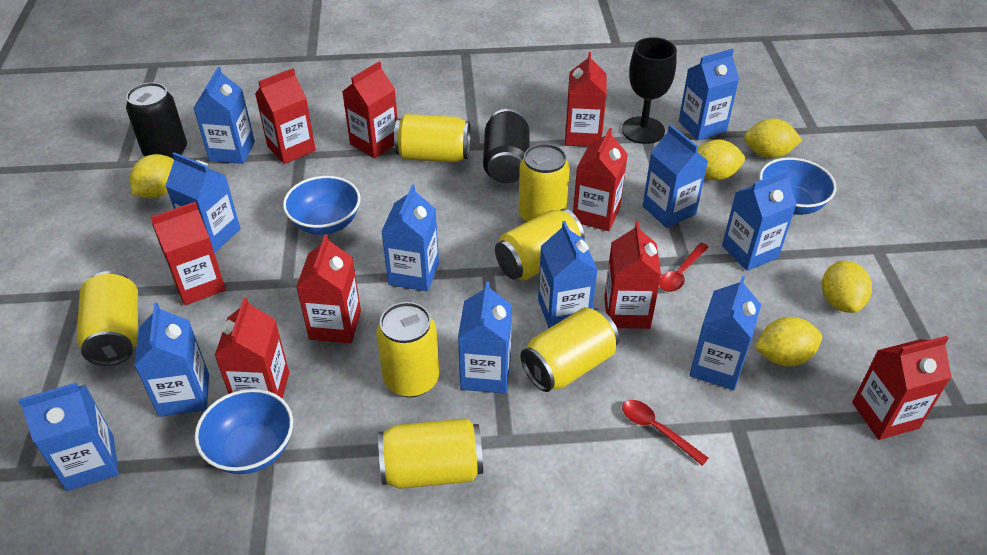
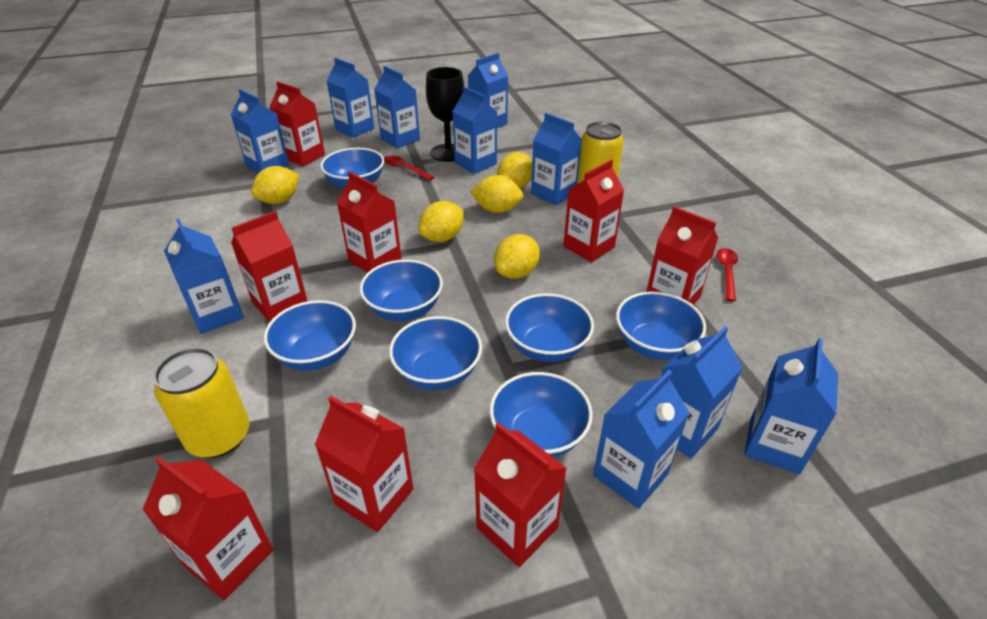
black can: [126,82,187,159] [483,109,530,183] = 2 -> none = 0
blue bowl: [195,389,293,474] [283,176,361,235] [759,157,836,215] = 3 -> [264,300,356,371] [320,148,384,188] [359,259,443,321] [389,316,482,390] [490,372,593,458] [505,293,594,362] [616,291,706,360] = 7
blue carton: [18,383,119,491] [134,303,209,417] [166,152,240,253] [194,67,255,164] [381,184,439,292] [458,281,512,394] [538,221,598,328] [643,125,708,228] [679,49,739,140] [689,276,761,390] [722,170,797,271] = 11 -> [164,219,244,334] [231,89,289,173] [327,58,374,138] [374,66,420,148] [452,86,497,174] [468,53,508,128] [531,113,582,206] [593,370,689,509] [661,327,743,458] [744,338,838,474] = 10
red carton: [150,202,226,305] [214,297,289,399] [255,68,316,164] [296,234,361,343] [342,61,398,159] [565,52,607,147] [573,128,628,231] [604,221,661,329] [852,336,951,440] = 9 -> [142,457,273,600] [231,211,307,322] [270,82,325,166] [315,396,413,532] [337,172,402,273] [474,422,567,567] [563,160,624,262] [646,206,718,305] = 8
yellow can: [77,271,138,366] [376,302,439,397] [378,418,483,489] [394,114,470,162] [495,209,585,281] [518,144,570,222] [521,307,619,392] = 7 -> [153,347,249,458] [577,122,624,184] = 2

